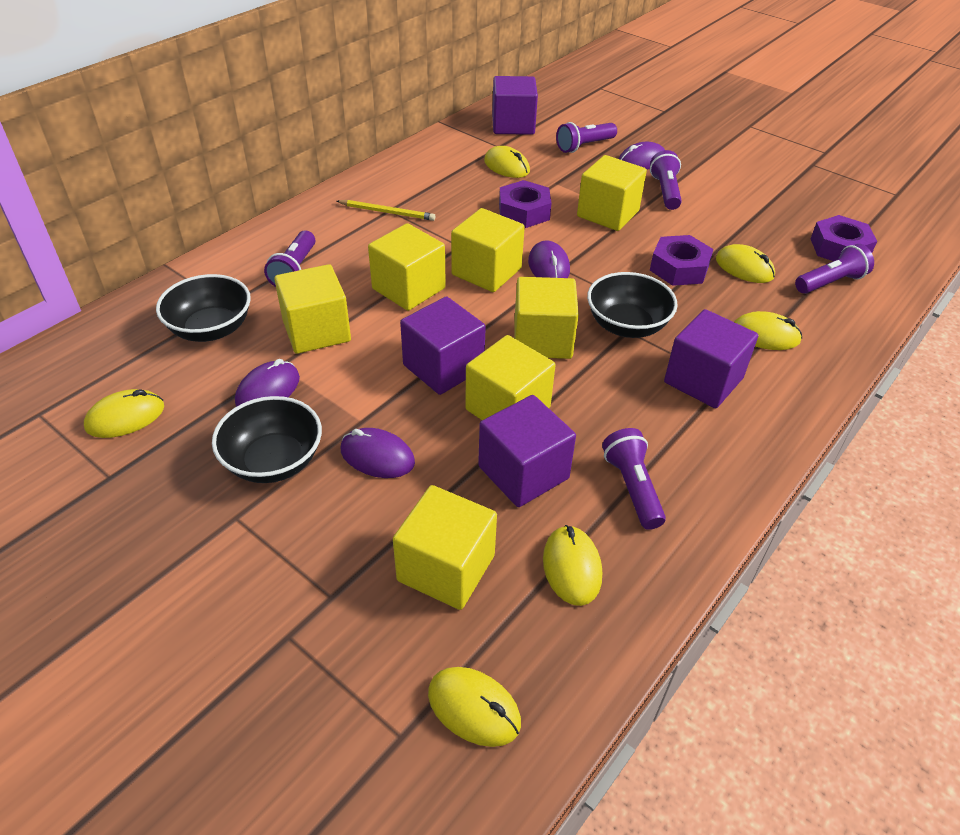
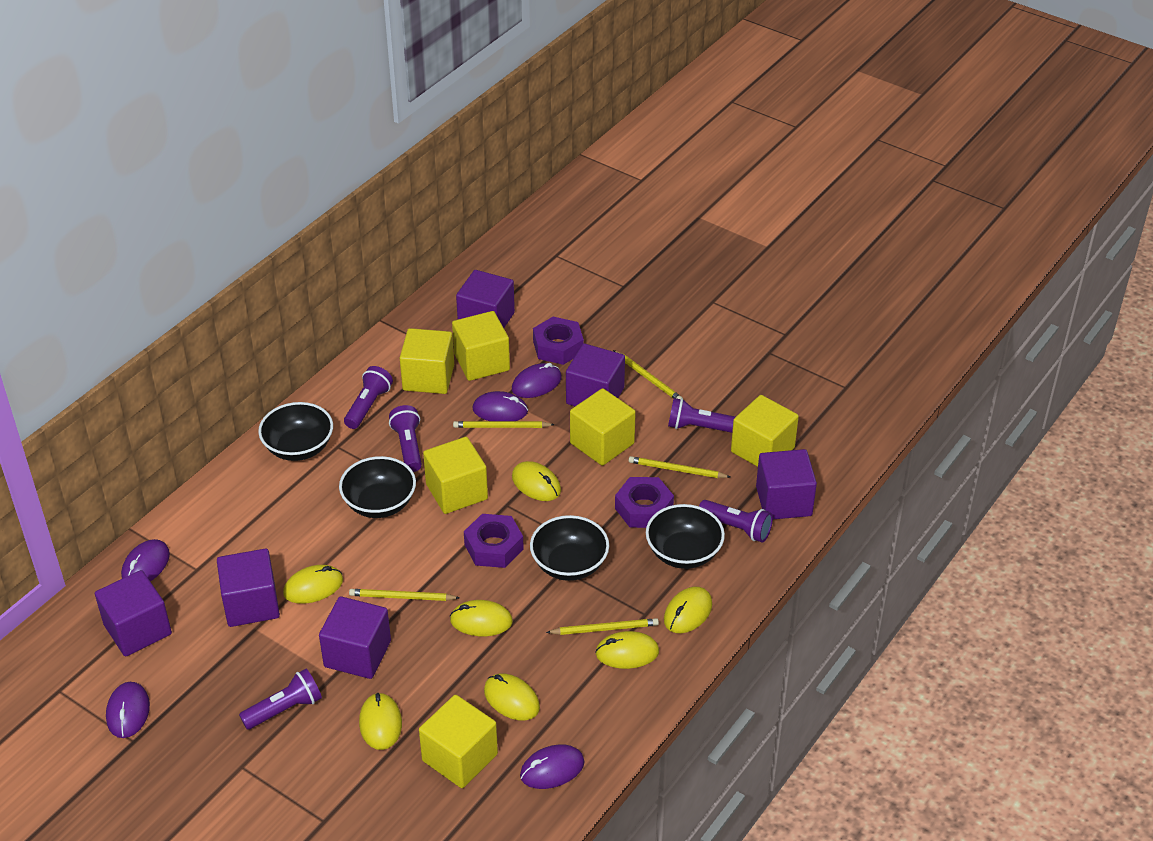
black bowl: [156,274,251,342] [212,396,322,483] [587,272,678,338] = 3 -> [258,402,333,461] [339,456,416,518] [530,515,609,581] [646,504,725,569] = 4
purple cube: [400,296,486,395] [478,395,576,507] [492,76,538,135] [664,309,758,408] = 4 -> [95,570,172,657] [217,548,280,627] [319,596,391,679] [456,270,515,328] [566,344,625,406] [756,449,817,519] = 6
purple mouse: [235,359,300,407] [341,428,415,478] [528,240,570,278] [619,142,665,170] = 4 -> [106,682,150,738] [121,539,170,582] [473,391,528,421] [512,363,562,398] [520,744,584,789] = 5
yellow cube: [274,264,351,354] [368,223,446,311] [393,485,497,610] [451,208,525,292] [465,335,556,420] [514,277,579,359] [577,155,647,231] = 7 -> [400,328,454,394] [419,695,498,788] [423,437,488,514] [452,311,510,381] [570,388,636,466] [731,395,799,467] = 6
yellow mouse: [84,389,164,438] [428,667,521,747] [484,146,530,178] [543,525,602,606] [716,244,775,283] [734,311,802,350] = 6 -> [283,565,343,604] [359,692,402,750] [450,600,513,636] [484,673,540,721] [512,461,561,501] [595,631,659,669] [664,587,712,633] = 7
yellow pencil: [336,200,436,221] = 1 -> [349,589,460,601] [453,421,555,428] [546,618,659,635] [613,350,683,399] [628,456,730,478] = 5

